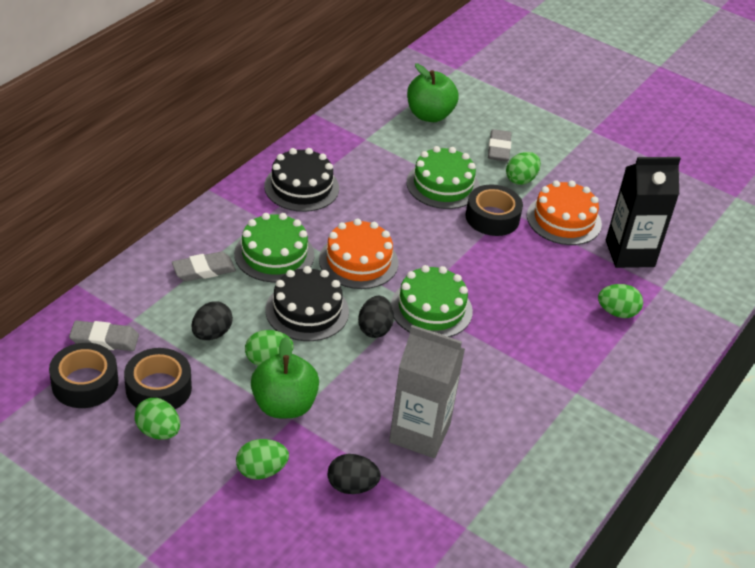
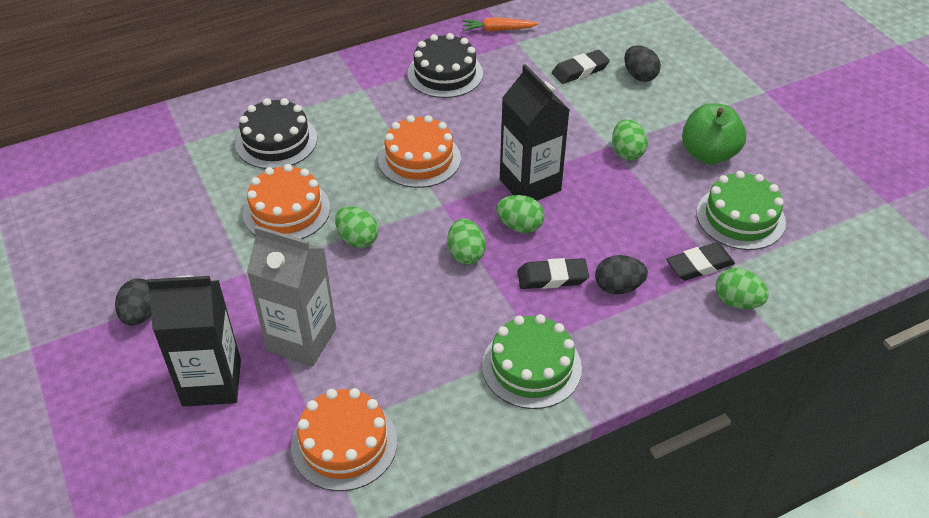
black carton: [606,157,681,268] = 1 -> [147,275,241,407] [500,64,570,201] = 2
black eraser: none = 0 -> [517,258,589,289] [552,50,610,84] [666,243,735,281] = 3
black tape: [49,343,118,408] [124,348,192,409] [466,184,523,236] = 3 -> none = 0
green apple: [251,337,319,418] [407,63,459,122] = 2 -> [682,103,746,164] = 1
green cake: [234,213,314,282] [391,265,473,337] [406,146,480,209] = 3 -> [482,314,582,409] [697,171,786,250] = 2
grey eraser: [69,321,139,351] [172,252,236,281] [488,129,512,162] = 3 -> none = 0
orange cake: [319,219,398,289] [527,180,602,245] = 2 -> [243,164,330,239] [291,388,397,491] [378,115,461,188] = 3
orange carrot: none = 0 -> [462,17,539,32] = 1

